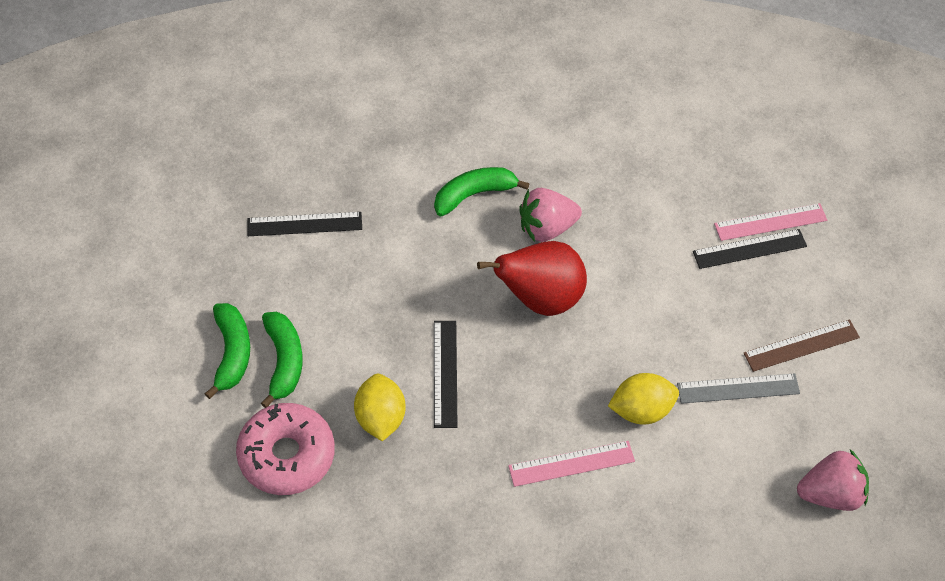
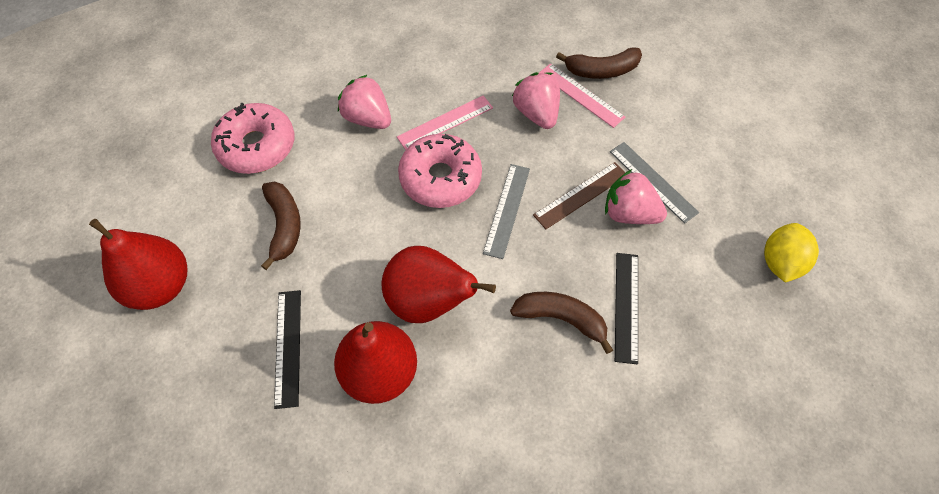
black ruler: [247,212,362,236] [434,321,458,428] [693,229,807,269] = 3 -> [274,290,301,409] [615,253,638,364] = 2
brown banana: none = 0 -> [261,182,301,270] [510,292,613,354] [556,47,642,79] = 3
green banana: [204,303,250,399] [261,312,303,408] [434,167,530,216] = 3 -> none = 0
grey ruler: [677,373,800,404] = 1 -> [483,164,530,259] [610,142,699,224] = 2
pink donut: [236,403,335,495] = 1 -> [211,103,294,174] [398,134,482,208] = 2
pink strawberry: [519,188,582,242] [797,449,869,511] = 2 -> [338,75,391,129] [512,72,560,129] [605,169,667,224] = 3
red pear: [477,241,587,316] = 1 -> [89,219,187,310] [334,321,417,404] [382,246,496,323] = 3
yellow lemon: [354,374,405,441] [608,373,679,425] = 2 -> [764,223,819,282] = 1

